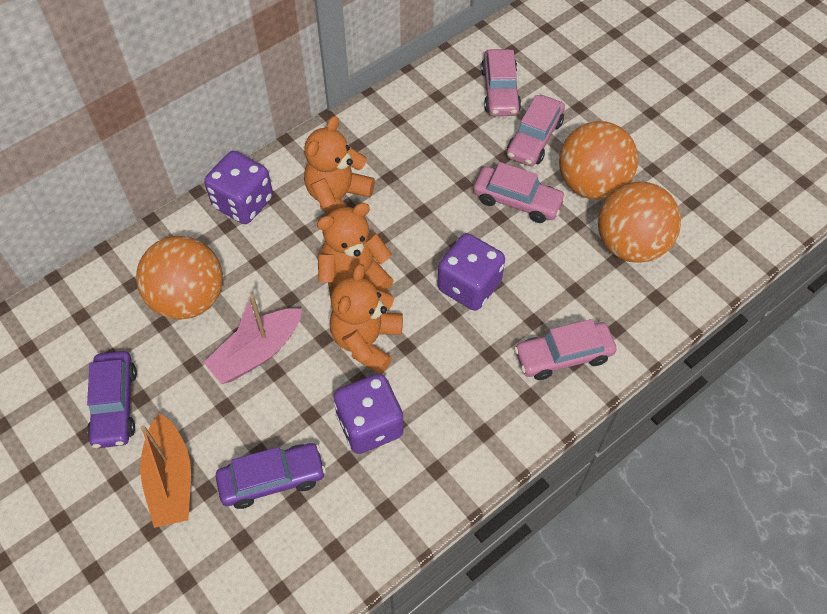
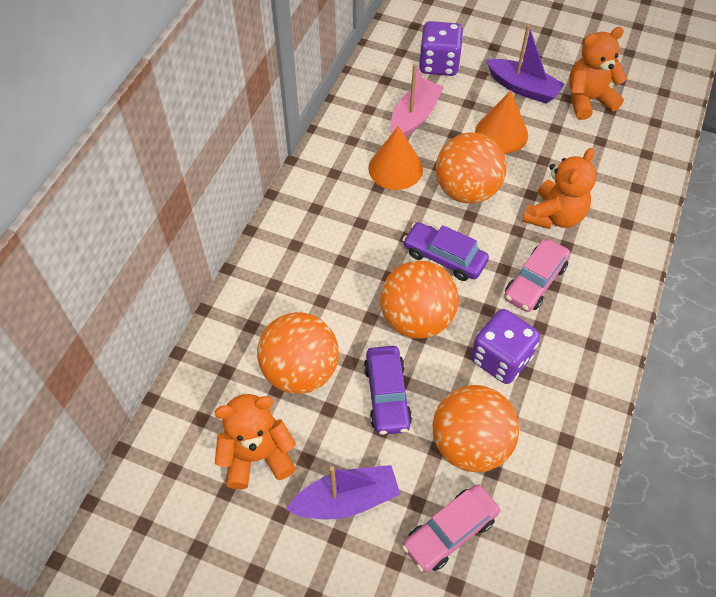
orange ball: [136,236,223,320] [559,121,638,200] [598,181,681,263] = 3 -> [257,312,339,394] [380,260,459,339] [432,385,519,472] [436,132,507,204] = 4
orange boat: [140,413,191,528] = 1 -> none = 0
orange cone: none = 0 -> [368,126,423,190] [475,91,528,154] = 2
pink car: [473,162,566,223] [481,49,521,116] [507,95,565,167] [514,319,617,380] = 4 -> [402,484,500,572] [504,239,571,312] = 2
purple boat: none = 0 -> [286,465,401,519] [486,25,565,103] = 2
purple dice: [204,151,273,224] [333,373,404,454] [437,233,505,311] = 3 -> [419,21,463,76] [471,309,540,384] = 2

